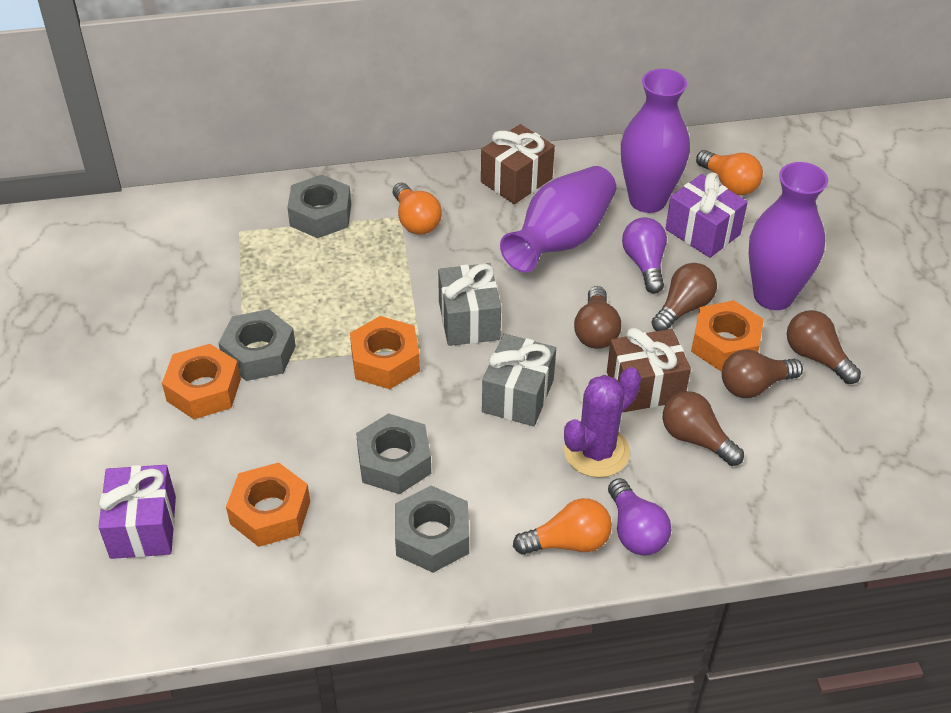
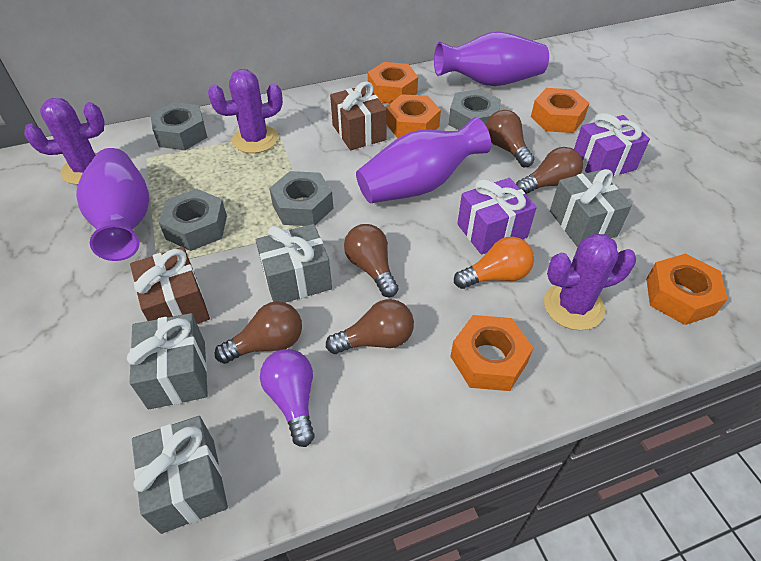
grey gift: [438,263,501,346] [482,334,556,426] = 2 -> [127,313,208,409] [132,416,228,534] [256,224,332,303] [550,169,632,247] = 4
orange light bulb: [393,183,442,235] [513,498,612,555] [696,150,763,195] = 3 -> [454,237,534,289] = 1
orange nut: [162,344,241,419] [226,462,310,547] [350,316,420,389] [691,300,764,371] = 4 -> [368,62,418,103] [386,94,441,138] [450,315,533,391] [531,88,590,133] [646,254,728,325] = 5
purple cactus: [564,367,641,478] = 1 -> [24,98,104,185] [208,69,283,153] [544,233,636,330] = 3
purple light bulb: [608,478,671,556] [622,217,667,294] = 2 -> [260,349,315,447] = 1

